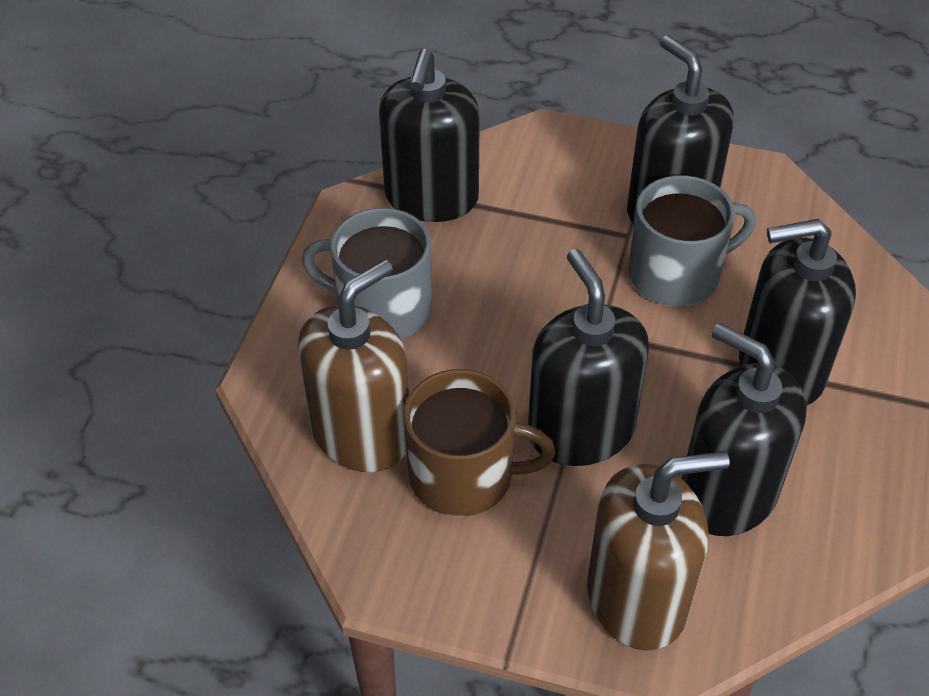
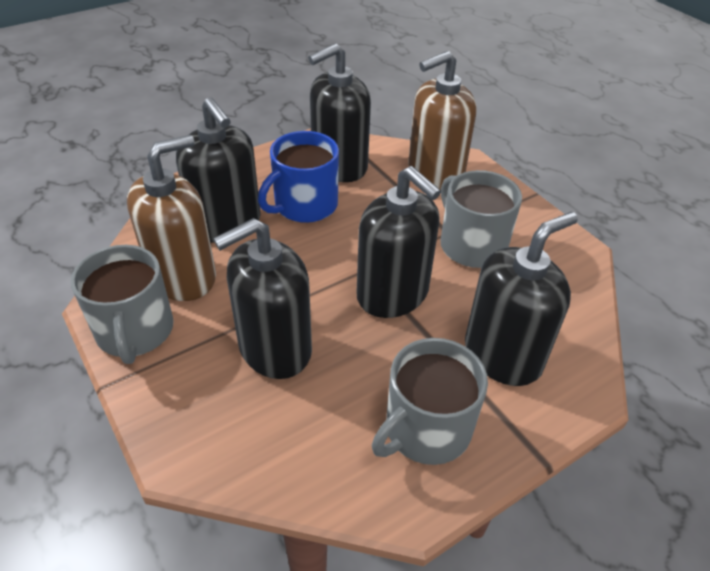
blue mug: none = 0 -> [258,131,339,223] = 1
brown mug: [404,369,556,516] = 1 -> none = 0
grey mug: [302,208,432,339] [628,175,756,306] = 2 -> [71,245,174,364] [372,338,488,465] [440,170,522,268] = 3

